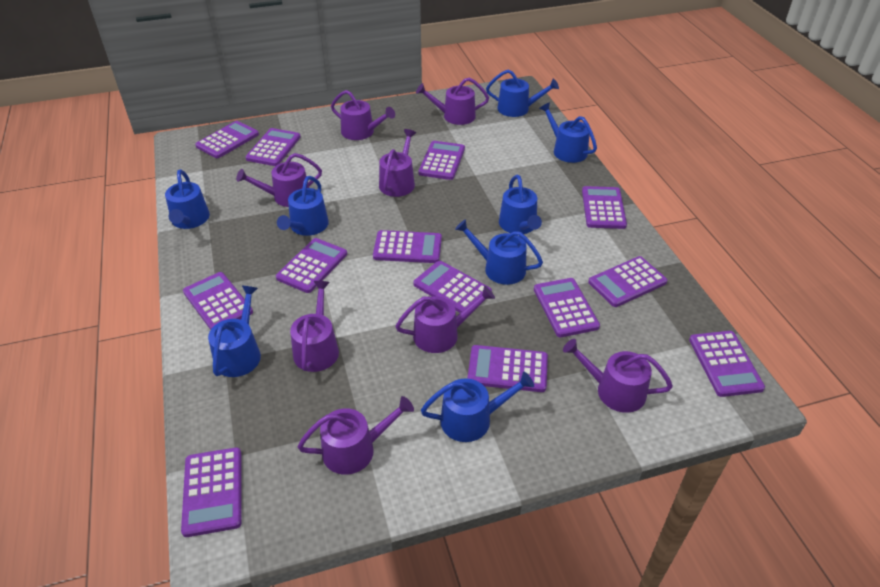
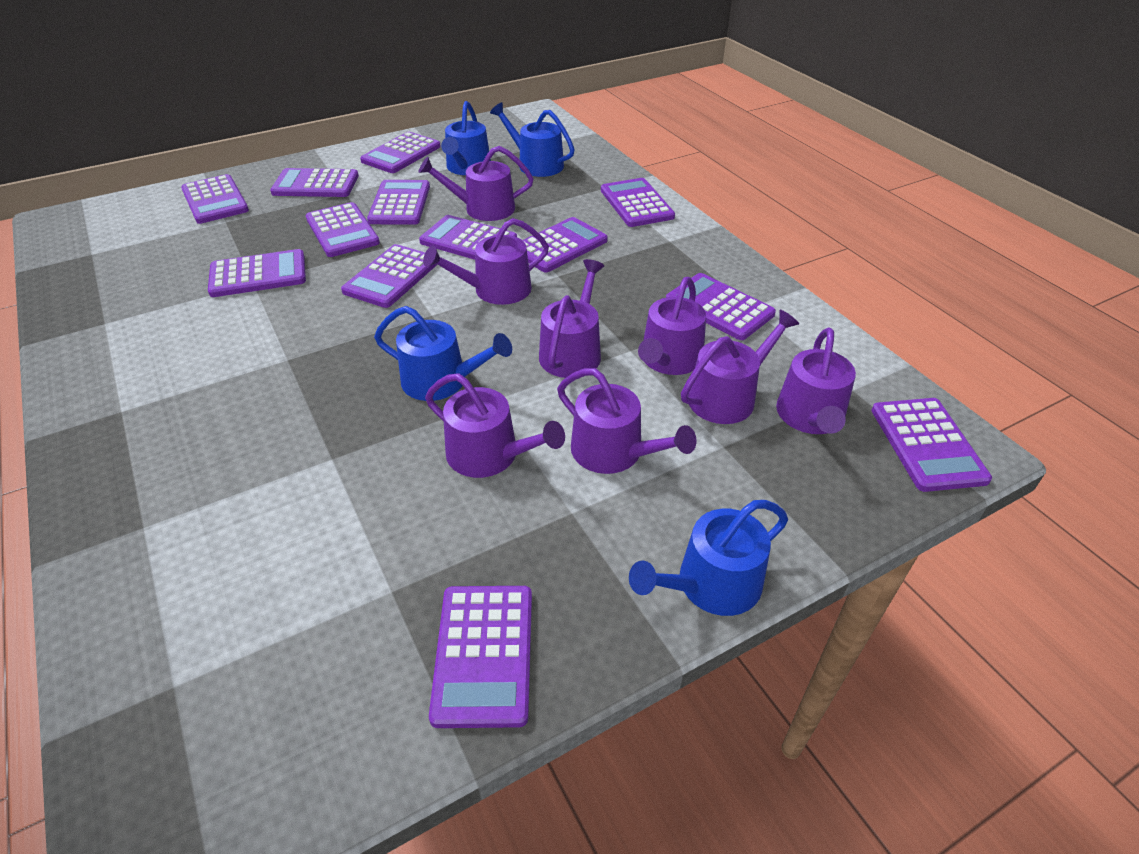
blue watering can: [165,169,210,229] [208,285,261,377] [277,176,329,236] [421,372,534,442] [455,219,543,285] [486,70,559,117] [499,175,542,234] [539,102,597,163] = 8 -> [374,306,512,401] [441,101,491,175] [490,102,575,177] [629,500,788,616] = 4

